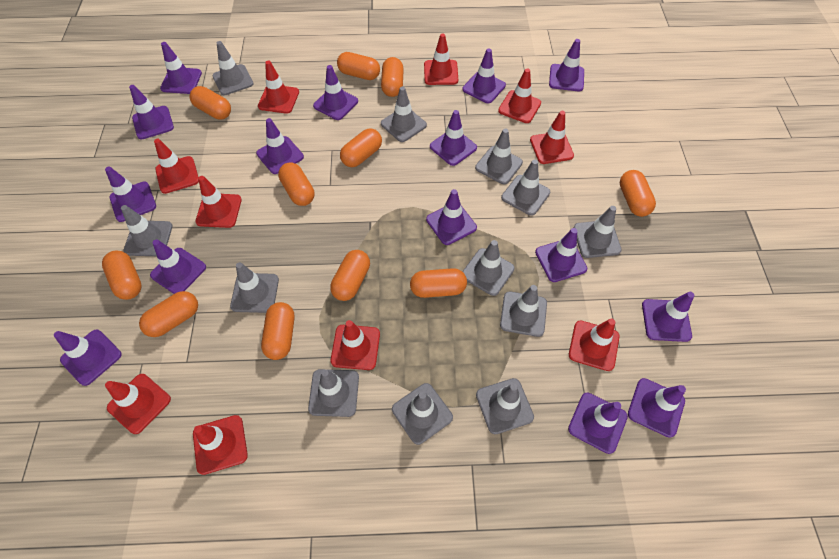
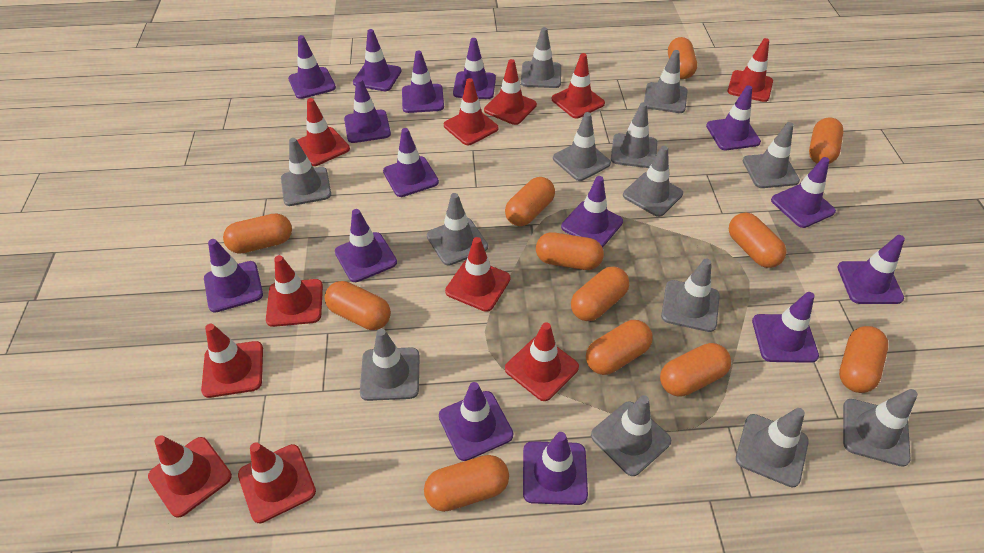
grey traffic cone: [121,205,173,256] [212,41,253,95] [230,262,279,313] [308,369,359,417] [381,87,427,142] [392,383,453,445] [462,240,515,296] [475,129,523,184] [476,378,534,434] [500,285,547,337] [501,160,550,216] [573,206,622,258] = 12 -> [281,138,331,206] [360,329,419,401] [427,193,488,266] [521,27,561,88] [553,112,611,181] [591,395,671,476] [611,102,657,168] [623,146,683,217] [644,50,688,113] [661,258,720,332] [736,408,809,487] [742,122,800,188] [843,389,918,467] = 13
orange capsule: [102,251,142,300] [139,291,198,337] [190,86,231,120] [261,302,295,360] [278,162,314,206] [330,250,370,301] [337,52,380,80] [340,128,382,167] [381,57,404,97] [410,268,467,298] [620,170,656,217] = 11 -> [223,213,292,254] [325,281,391,330] [424,455,509,512] [505,177,555,226] [536,232,604,270] [571,266,630,321] [586,320,653,375] [660,343,731,397] [668,37,697,79] [729,213,786,268] [809,117,844,164] [839,326,888,393] = 12
red traffic cone: [105,374,171,434] [154,139,199,194] [193,415,248,475] [195,176,242,228] [258,61,299,114] [331,320,380,370] [424,33,458,85] [498,68,541,123] [530,111,574,164] [569,319,619,371] = 10 -> [148,435,232,518] [201,324,263,398] [238,443,316,523] [266,255,323,327] [297,98,350,166] [444,78,499,145] [445,237,511,312] [484,59,537,125] [505,322,579,401] [552,53,605,118] [727,38,773,102] = 11

